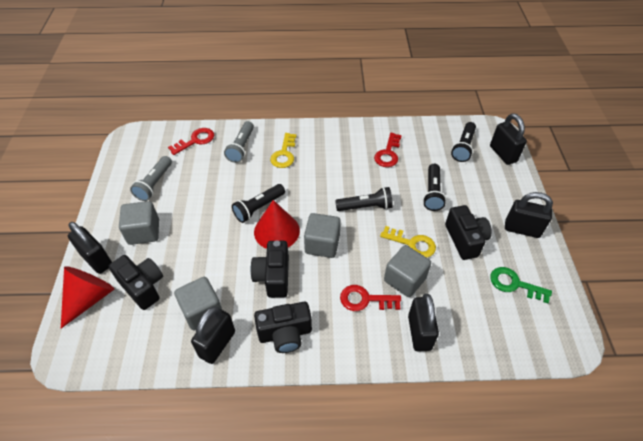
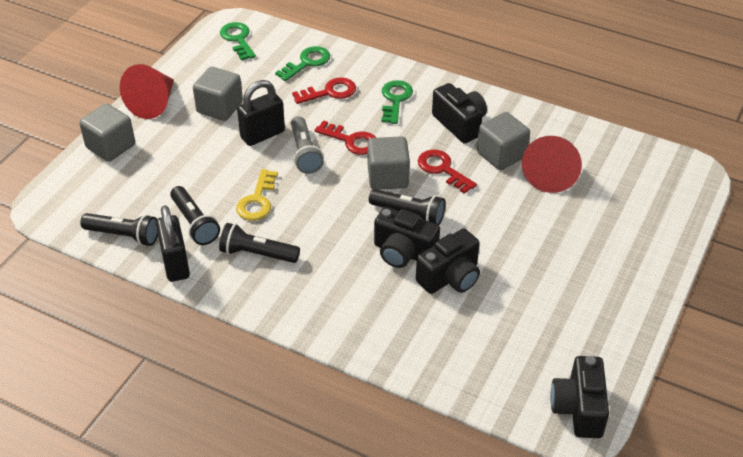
black padlock: [68,222,112,274] [191,306,235,364] [408,293,439,352] [490,113,527,165] [505,192,553,238] = 5 -> [156,205,190,282] [237,80,285,146] = 2
green key: [490,267,552,303] = 1 -> [220,22,256,60] [275,46,330,81] [381,80,413,124] = 3
grey flashlight: [130,156,172,201] [224,121,254,163] = 2 -> [291,116,324,174] = 1
yellow key: [270,133,297,168] [380,226,436,258] = 2 -> [236,169,278,221] = 1

